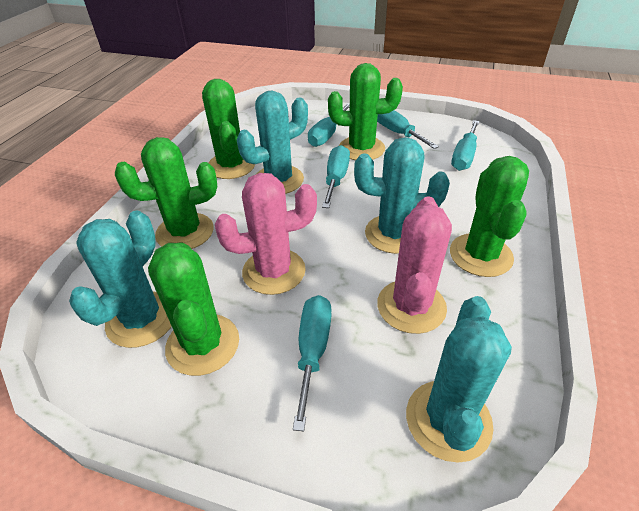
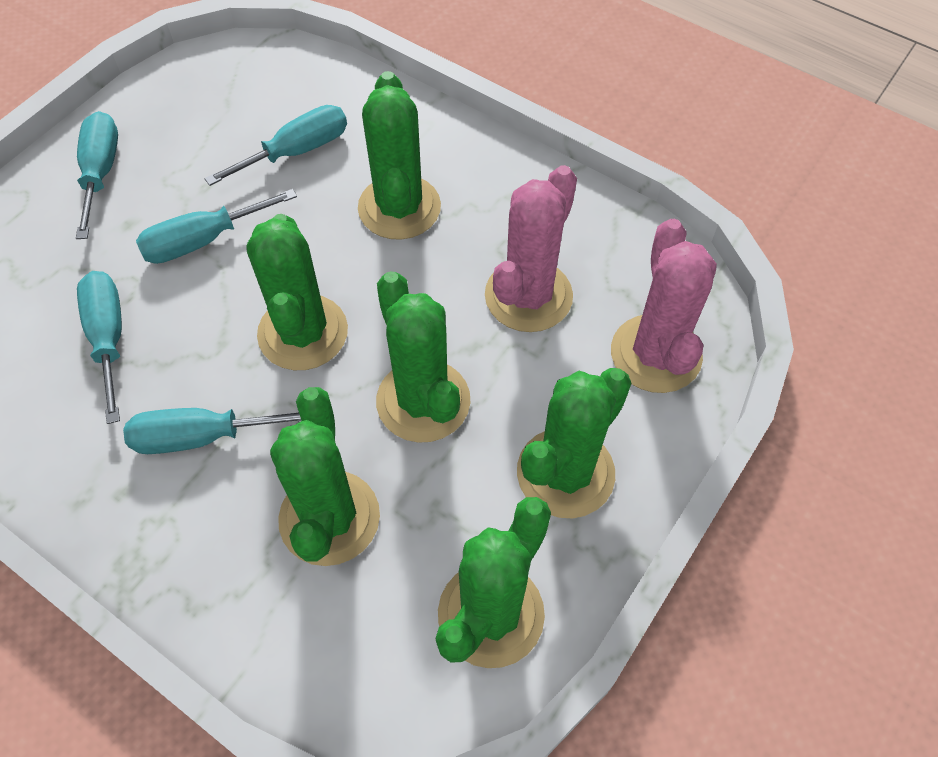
green cactus: [115,137,217,249] [148,243,239,376] [202,79,255,179] [328,63,403,160] [450,156,529,277] = 5 -> [246,214,348,370] [270,387,380,566] [358,71,441,240] [376,271,470,443] [436,497,551,668] [517,368,631,518] = 6
turquoise cactus: [69,211,172,348] [237,90,308,194] [354,137,450,254] [406,296,512,463] = 4 -> none = 0

